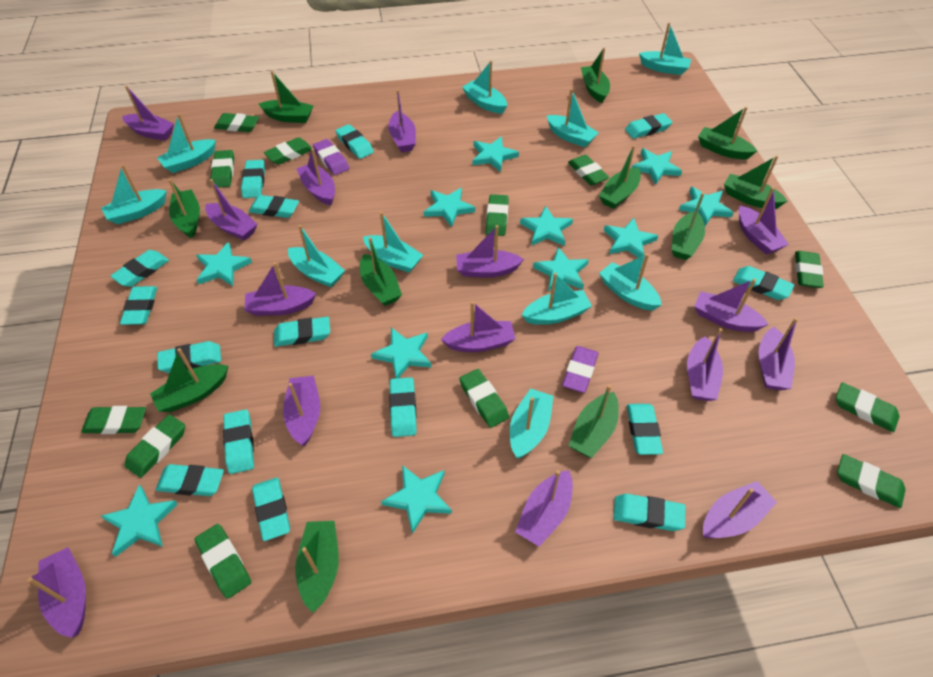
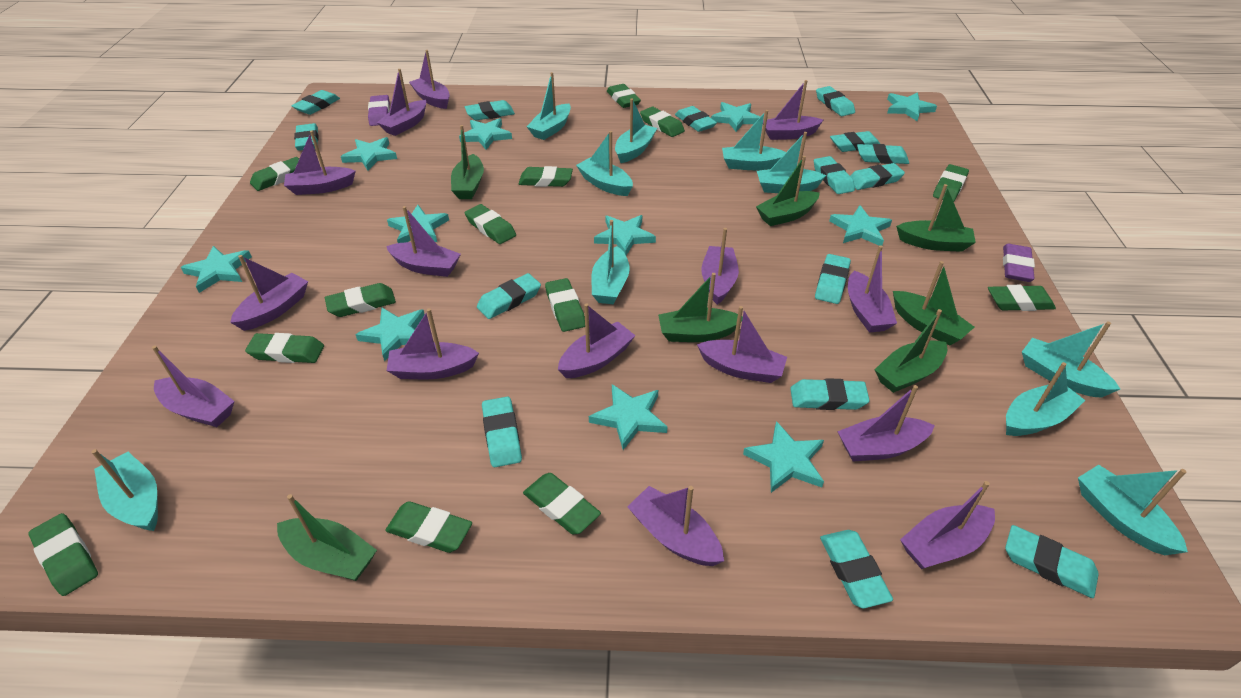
green boat: [150,348,228,412] [168,179,200,238] [259,71,313,123] [295,521,339,613] [360,237,402,306] [569,385,619,458] [581,48,610,103] [599,145,641,209] [672,192,705,260] [698,107,757,159] [724,156,787,209] = 11 -> [277,494,377,581] [451,125,484,199] [658,273,743,342] [756,156,820,226] [874,309,947,393] [893,261,974,345] [896,184,976,252] = 7
green eraser: [82,406,146,434] [125,414,185,478] [195,524,251,599] [211,150,234,188] [214,113,259,132] [264,138,312,165] [459,369,509,428] [486,194,509,236] [568,155,609,185] [795,251,824,288] [836,382,899,432] [837,454,906,508] = 12 -> [28,513,98,596] [245,333,324,363] [250,157,299,191] [325,283,396,317] [385,501,472,553] [465,204,516,244] [519,166,573,187] [523,473,601,534] [545,278,585,332] [607,84,641,108] [640,107,685,137] [933,164,969,202] [988,285,1056,311] = 13

